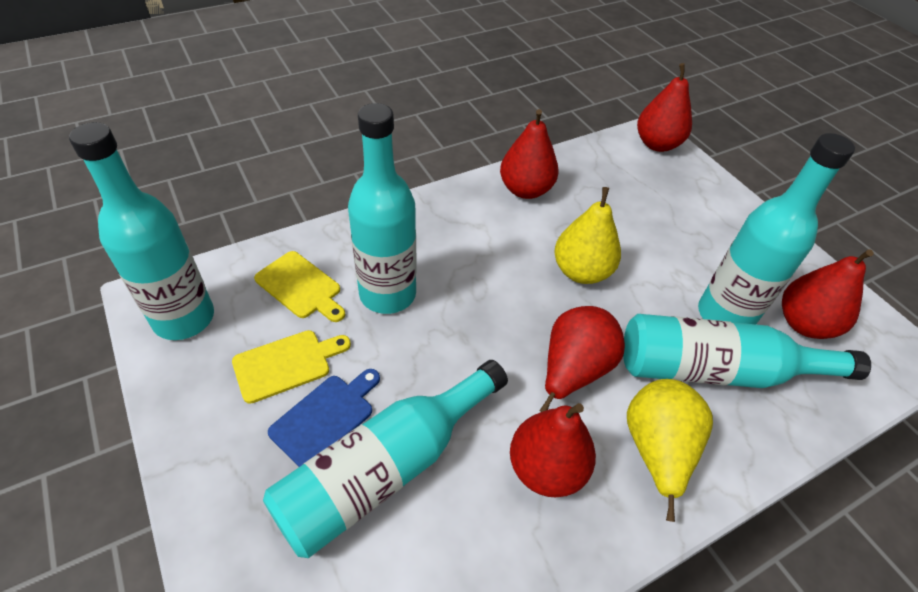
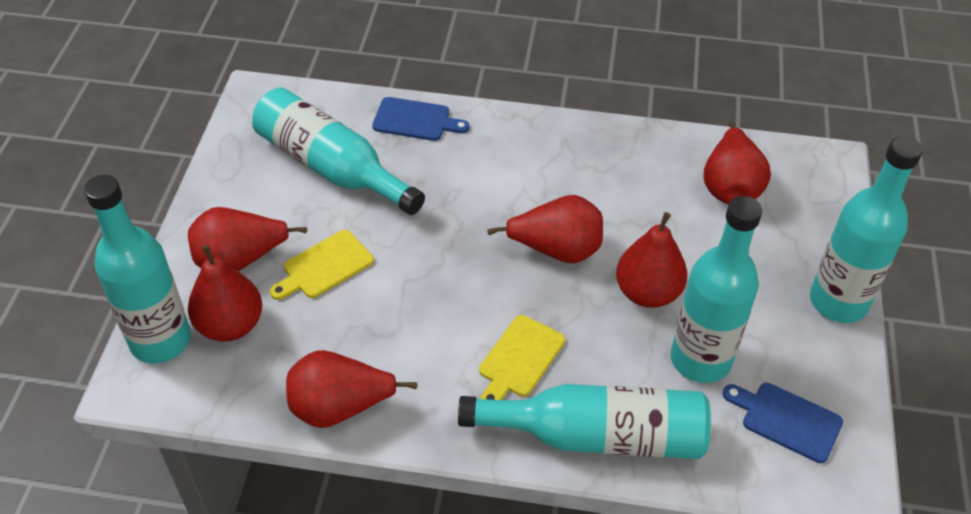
blue cutting board: [268,369,380,467] = 1 -> [372,97,469,141] [723,383,843,463] = 2
red pear: [500,109,558,199] [510,403,596,497] [539,306,625,412] [637,63,692,152] [782,249,874,339] = 5 -> [188,207,307,271] [188,245,262,342] [286,350,418,428] [487,195,603,263] [616,212,688,308] [704,122,771,204] = 6
yellow pear: [554,187,621,284] [627,379,713,522] = 2 -> none = 0

